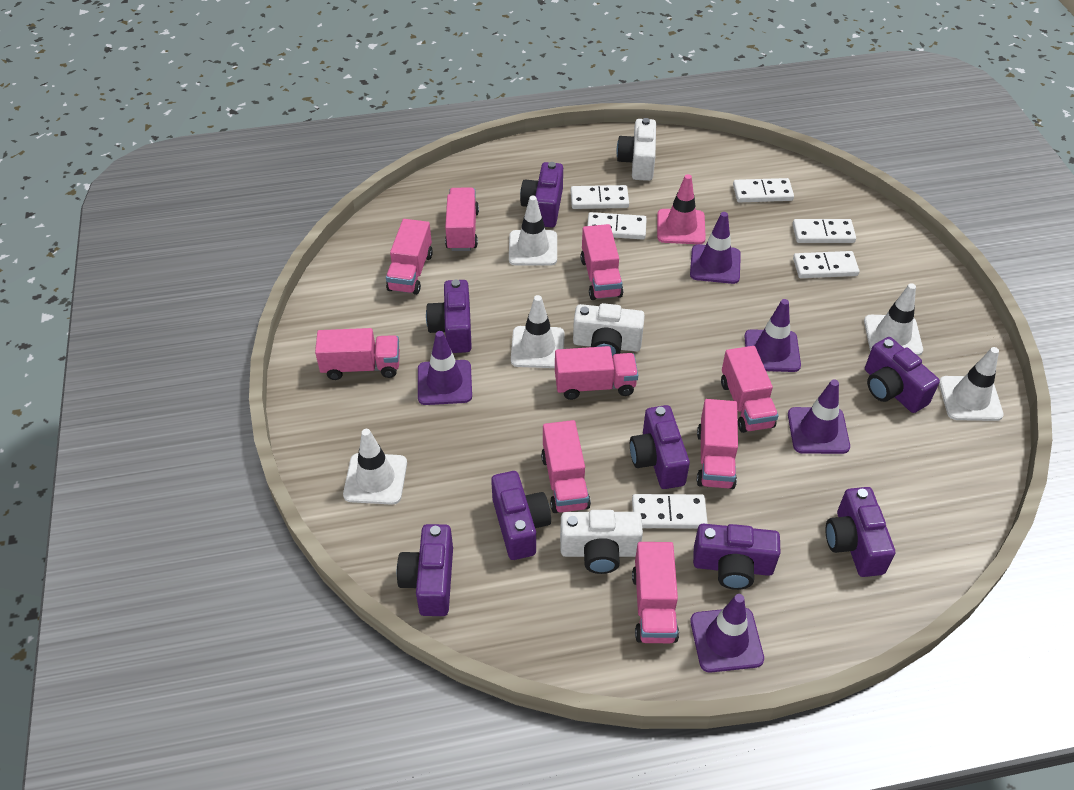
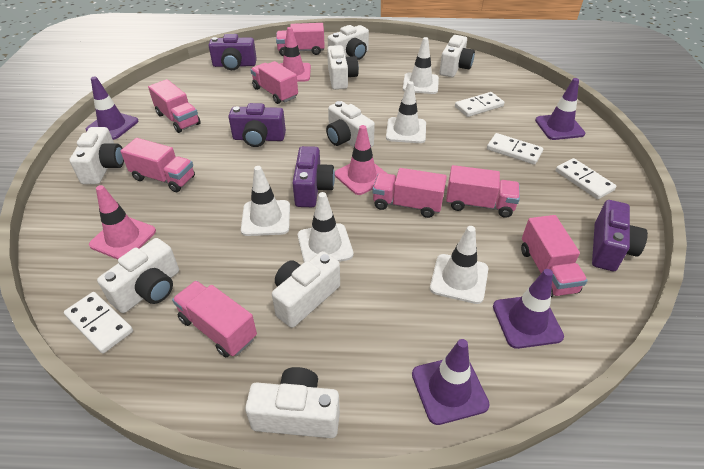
pink traffic cone: [657,174,706,244] = 1 -> [89,185,156,260] [280,27,311,82] [335,125,388,195] = 3
pink truck: [315,328,400,380] [386,219,433,295] [445,188,479,251] [541,420,591,513] [555,346,638,400] [580,224,623,300] [632,542,679,643] [697,399,738,489] [721,346,779,433] = 9 -> [120,138,195,192] [148,79,201,133] [172,281,257,357] [251,61,298,104] [276,23,325,56] [372,168,447,218] [446,165,520,218] [521,215,588,297] = 8
purple camera: [397,524,453,616] [426,280,472,353] [491,471,551,560] [520,162,563,227] [630,405,690,489] [693,523,780,590] [826,487,895,577] [865,337,940,413] = 8 -> [209,34,257,70] [228,103,286,147] [293,146,335,207] [592,200,648,271] = 4
purple traffic cone: [418,331,472,405] [690,212,741,284] [690,594,764,673] [744,299,801,372] [788,380,850,454] = 5 -> [86,77,138,140] [412,339,490,425] [493,269,564,349] [535,78,585,140] = 4
white camera: [560,510,643,574] [573,303,645,357] [616,118,656,181] = 3 -> [69,127,124,184] [97,238,179,313] [245,367,340,438] [272,251,340,328] [326,101,375,147] [327,45,359,90] [328,25,369,60] [439,35,475,77] = 8
white domino: [571,185,629,209] [587,212,647,240] [632,494,708,529] [733,178,794,202] [793,219,856,243] [793,251,859,278] = 6 -> [64,292,133,354] [455,92,505,117] [487,133,543,165] [555,158,616,199] = 4

